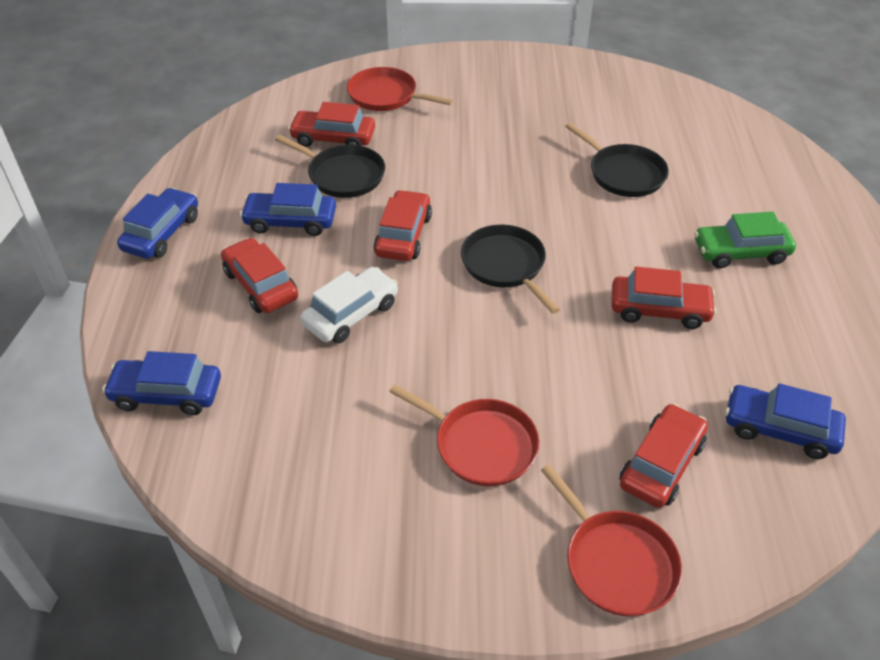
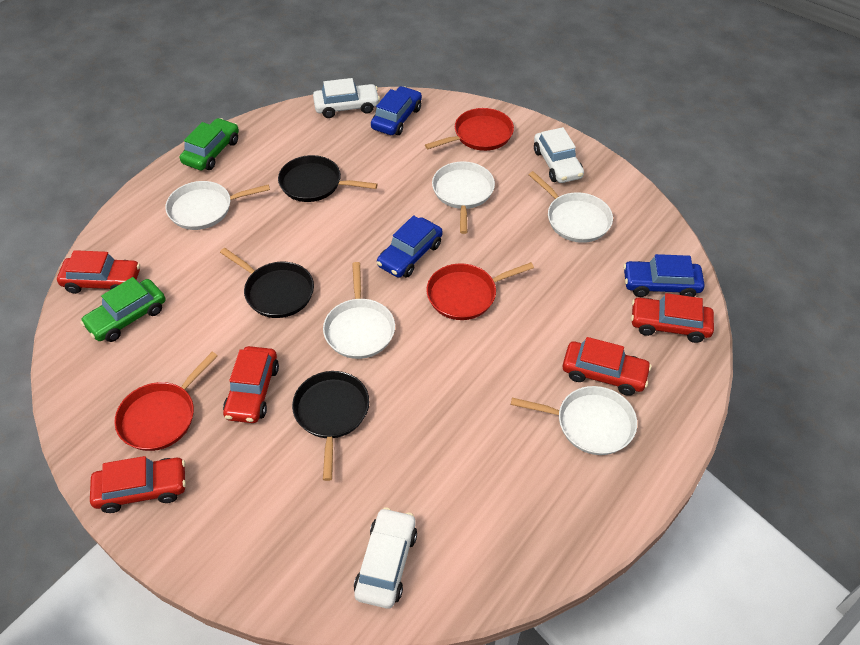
blue car: [102,351,221,415] [117,188,198,259] [240,183,336,236] [725,383,846,459] = 4 -> [371,86,422,135] [377,215,443,278] [623,254,705,297] = 3
green car: [694,212,796,268] = 1 -> [80,277,165,342] [180,118,239,170] = 2
white car: [300,267,398,343] = 1 -> [313,78,380,118] [354,507,417,609] [534,127,584,183] = 3
white pan: none = 0 -> [165,181,270,230] [323,262,395,359] [432,161,495,234] [511,386,637,455] [529,171,613,243] = 5

